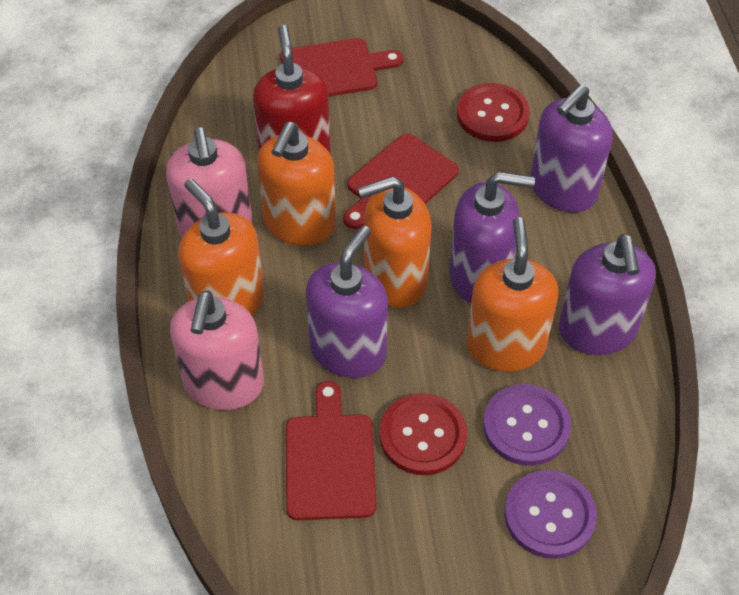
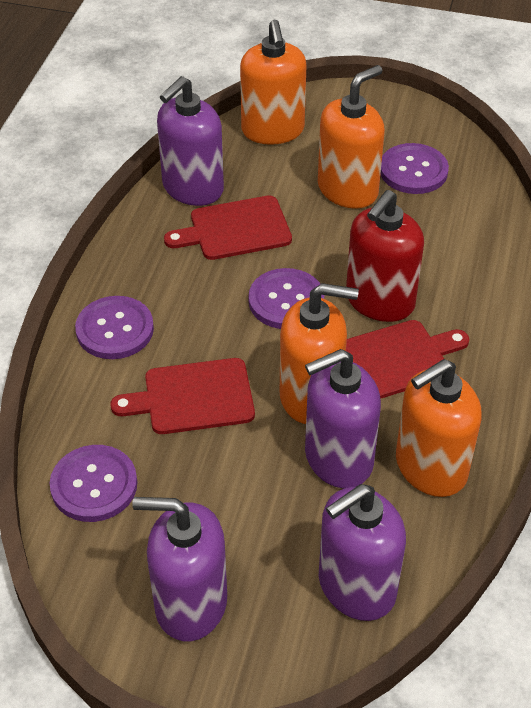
pink soap dispenser: [166,127,253,238] [170,290,264,410] = 2 -> none = 0
purple button: [483,384,571,466] [505,470,597,559] = 2 -> [50,445,137,522] [75,296,154,359] [249,268,324,329] [380,143,449,194] = 4
red button: [380,393,467,475] [457,83,530,142] = 2 -> none = 0

